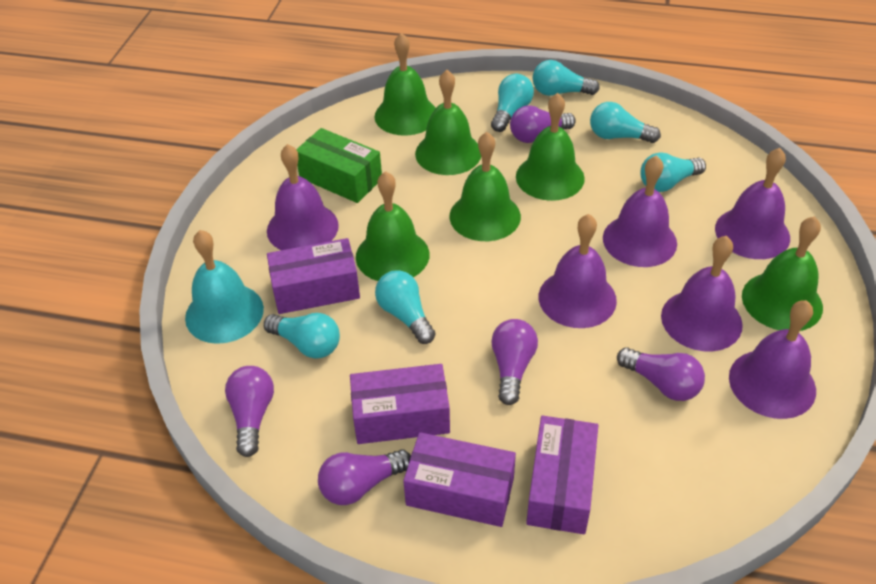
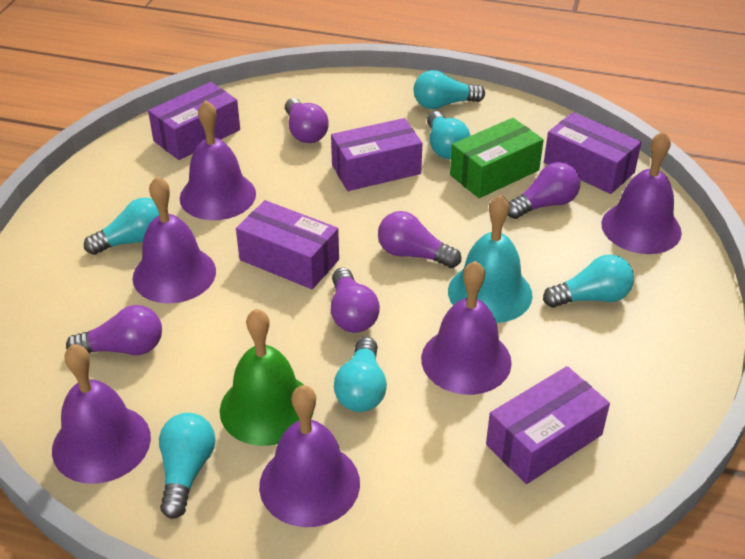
green bell: [356,171,429,281] [375,33,436,136] [415,70,481,175] [449,132,521,241] [516,93,585,201] [742,216,823,331] = 6 -> [220,309,314,446] = 1
purple box: [267,238,360,314] [350,364,450,444] [403,432,516,527] [526,416,598,534] = 4 -> [148,82,240,160] [236,200,339,289] [331,118,422,191] [486,366,610,484] [544,112,641,194] = 5

